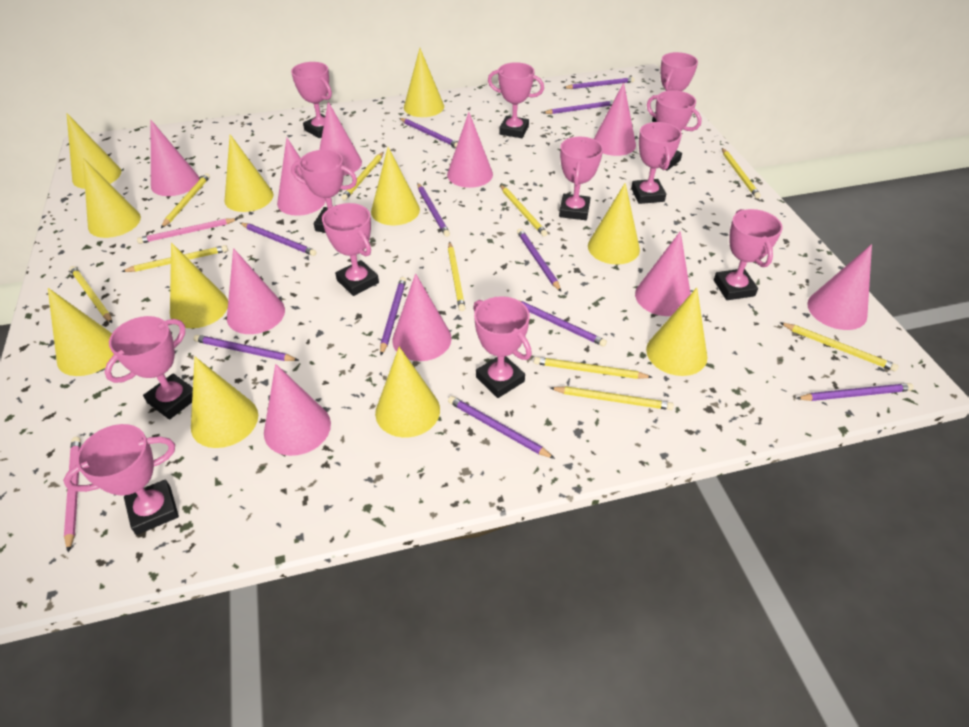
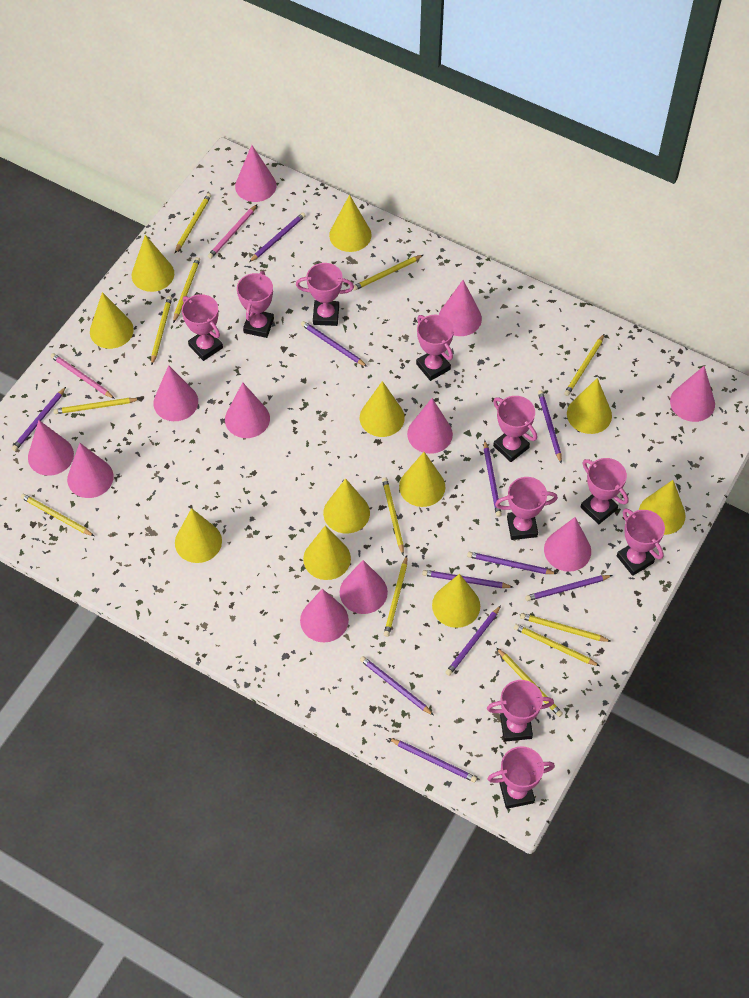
pink cone: [150,120,199,196] [227,248,285,334] [264,364,331,456] [277,138,326,216] [319,101,362,176] [392,273,451,361] [447,112,493,188] [594,83,636,156] [635,231,691,316] [807,244,872,330] = 10 -> [28,420,74,476] [67,443,114,498] [153,365,198,421] [225,382,270,438] [235,145,276,202] [300,589,349,642] [340,560,388,614] [407,398,453,454] [439,280,482,336] [544,517,591,572] [670,366,715,422] = 11
pink trophy: [63,424,179,535] [105,316,193,420] [291,62,332,138] [291,150,357,233] [322,203,379,296] [473,296,532,398] [488,62,544,138] [559,137,603,220] [631,122,682,204] [647,90,702,171] [652,52,698,122] [714,209,783,300] = 12 -> [182,294,223,361] [237,271,274,338] [296,263,354,326] [416,315,454,381] [487,680,554,742] [487,746,555,809] [493,396,537,462] [495,477,558,540] [581,458,628,524] [617,508,665,576] = 10
yellow pencil: [70,266,112,323] [121,245,228,272] [161,173,210,228] [341,152,384,200] [448,242,465,311] [500,185,548,237] [534,357,652,379] [550,386,674,410] [722,148,761,199] [780,322,899,371] = 10 -> [20,493,94,536] [53,398,139,414] [151,296,172,365] [173,257,200,323] [175,193,211,253] [353,255,423,291] [382,477,404,555] [384,555,407,637] [497,648,563,717] [514,624,600,666] [520,613,611,642] [564,334,604,396] = 12

